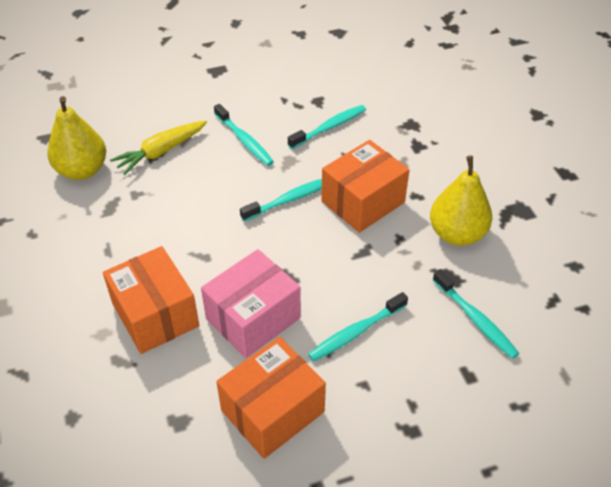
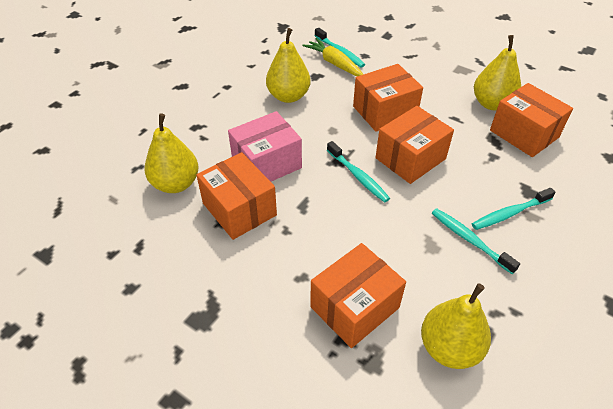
orange box: [103,246,199,354] [216,337,326,459] [321,140,409,233] = 3 -> [197,152,277,240] [310,243,406,348] [353,64,423,132] [375,106,454,184] [490,83,573,157] = 5
turquoise toothbrush: [214,104,274,166] [240,179,322,221] [288,105,366,149] [308,292,408,362] [433,269,519,359] = 5 -> [315,28,365,68] [327,141,390,203] [432,208,520,274] [472,188,556,230] = 4
yellow pear: [47,96,106,180] [430,156,492,246] = 2 -> [144,113,199,193] [266,28,310,103] [421,283,491,369] [474,35,521,110] = 4

